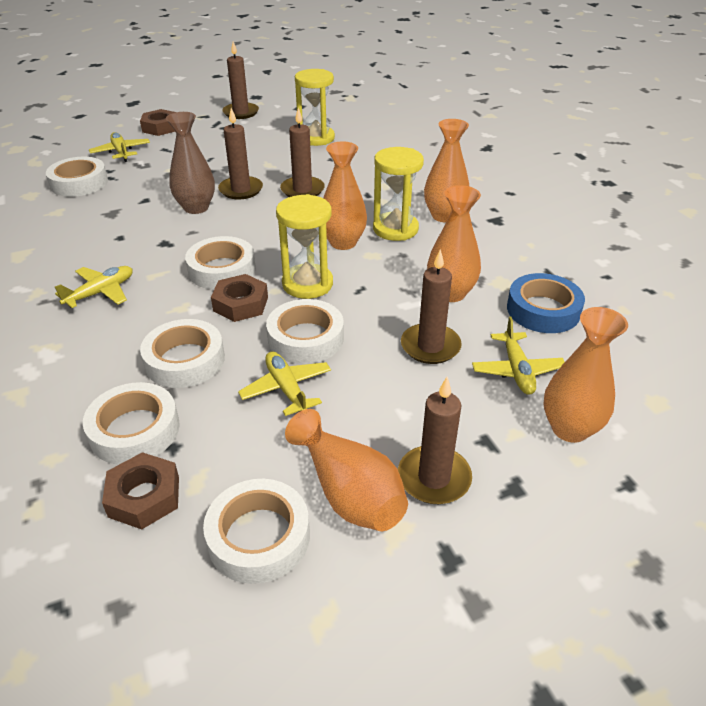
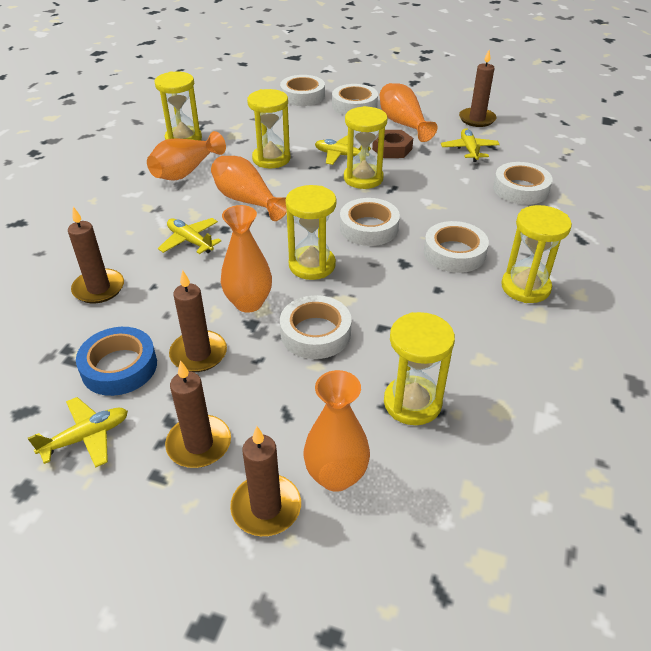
brown nut: [102,452,179,529] [140,109,175,136] [211,274,268,322] = 3 -> [372,130,413,158] = 1
brown vase: [166,112,215,214] = 1 -> none = 0
yellow hourglass: [276,194,333,299] [295,69,335,146] [373,147,424,241] = 3 -> [155,72,202,141] [247,89,290,168] [286,185,336,280] [344,106,388,189] [384,312,455,425] [501,205,572,303] = 6

